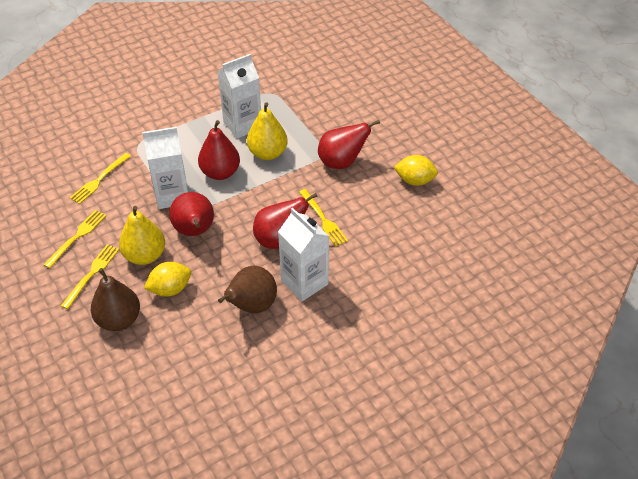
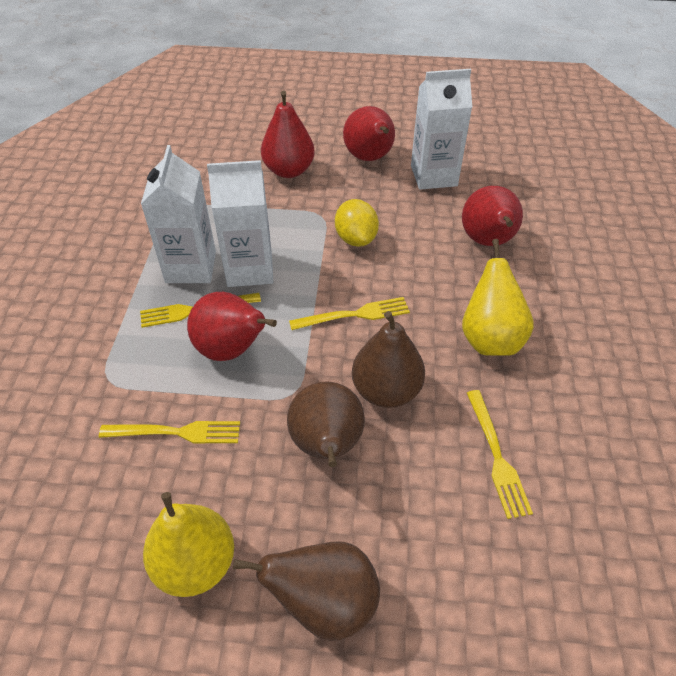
brown pear: [91,268,140,331] [218,266,277,313] = 2 -> [233,541,380,641] [287,381,365,467] [352,311,425,408] = 3
yellow lemon: [144,262,191,297] [394,155,438,186] = 2 -> [335,199,379,247] = 1

